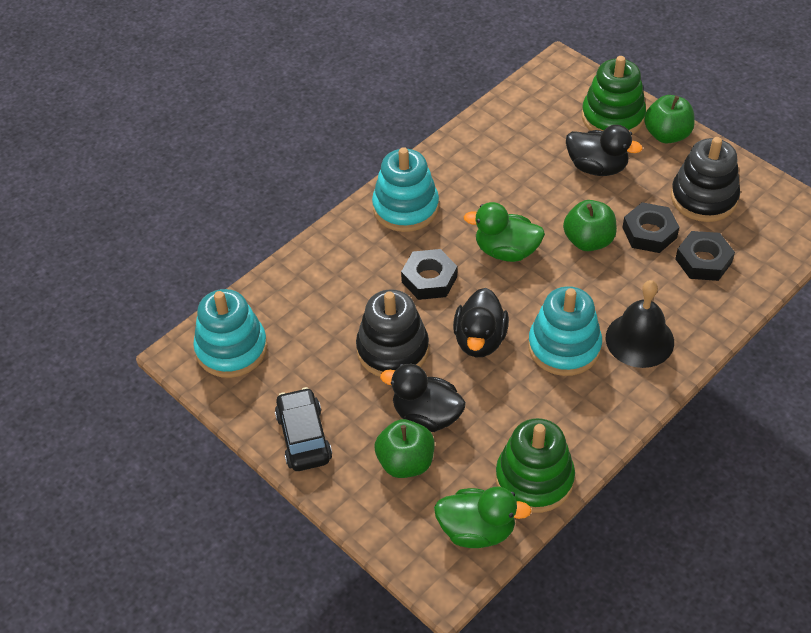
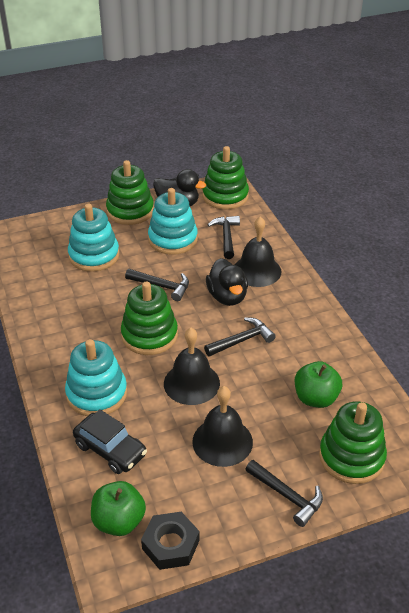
black bell: [606,280,674,368] = 1 -> [164,328,220,405] [192,386,253,467] [235,217,281,287] = 3
black duck: [380,364,466,432] [453,288,509,357] [566,125,643,176] = 3 -> [153,169,206,206] [206,258,248,306] = 2
black hammer: none = 0 -> [125,269,189,301] [204,317,276,357] [208,216,240,259] [245,460,323,527] = 4
black nut: [401,249,457,300] [622,202,679,253] [675,231,735,281] = 3 -> [141,512,200,570] = 1
black stacking toy: [356,289,429,377] [671,137,740,222] = 2 -> none = 0
green apple: [375,419,435,478] [563,200,617,251] [644,95,695,143] = 3 -> [91,481,146,536] [295,361,342,408] = 2
green duck: [434,487,532,548] [464,202,545,262] = 2 -> none = 0
green stacking toy: [496,418,575,513] [582,56,646,135] = 2 -> [106,160,154,225] [121,281,178,355] [203,146,249,209] [319,401,387,484] = 4

